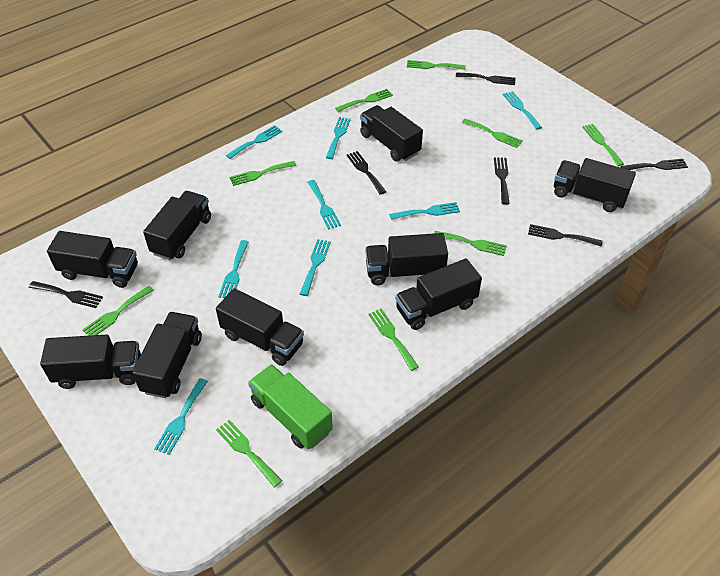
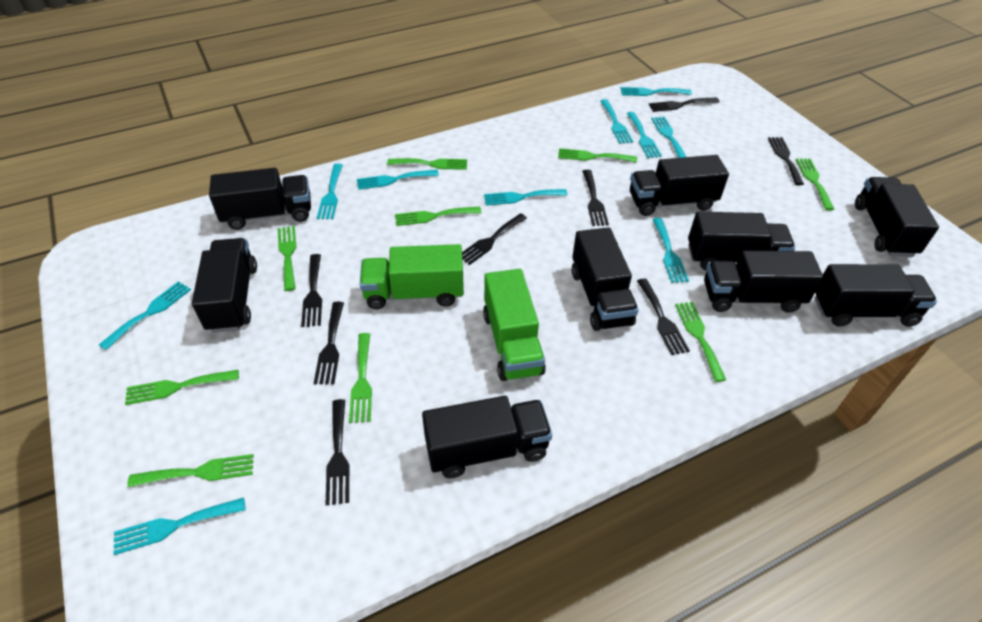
black fork: [29,281,103,308] [346,151,386,195] [456,72,516,85] [494,157,510,205] [528,224,603,247] [621,159,688,170] = 6 -> [301,254,322,327] [314,302,344,384] [326,399,350,505] [462,213,527,265] [582,170,609,226] [637,278,690,355] [648,97,719,112] [768,137,804,185] = 8
green truck: [248,364,333,449] = 1 -> [360,244,464,309] [483,269,546,381] = 2
turquoise fork: [154,378,208,455] [218,240,249,298] [226,125,282,159] [300,239,331,296] [307,180,341,230] [326,117,351,159] [389,202,460,220] [503,91,542,130] = 8 -> [99,281,191,350] [114,498,246,555] [317,164,343,219] [357,170,439,190] [484,189,568,205] [600,99,633,144] [621,87,692,96] [627,112,662,158] [651,116,687,158] [652,218,689,283] = 10

